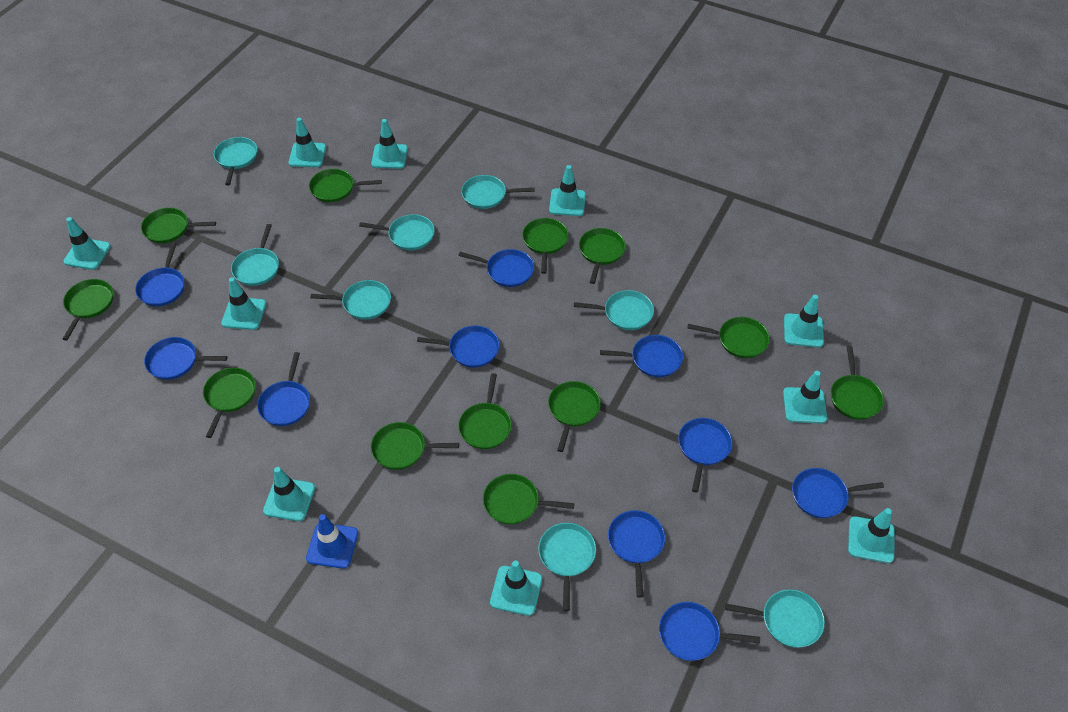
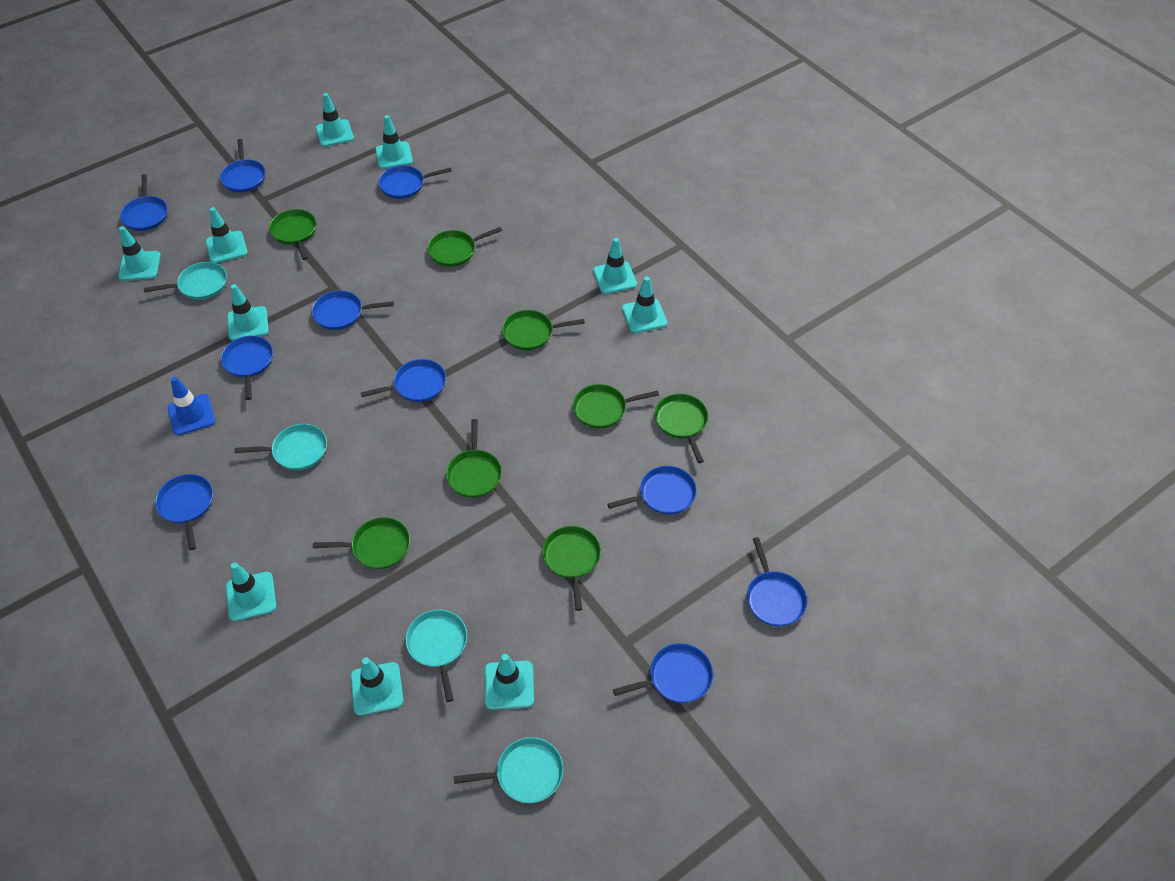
green pan: [62,279,113,340] [141,208,216,243] [203,368,256,438] [309,169,382,202] [371,422,459,470] [458,373,512,449] [483,474,574,525] [522,218,569,274] [548,381,601,452] [579,228,626,284] [687,317,770,358] [831,346,884,420] = 12 -> [269,209,316,260] [313,517,410,569] [427,227,502,267] [446,419,502,498] [502,310,585,350] [542,526,601,611] [573,384,659,429] [655,394,708,463] = 8
turquoise pan: [214,137,257,185] [231,224,279,286] [311,280,391,320] [359,214,435,250] [461,175,535,209] [538,523,596,611] [574,290,654,330] [725,589,825,648] = 8 -> [144,262,227,300] [235,424,327,470] [405,610,467,702] [454,737,563,803] = 4

